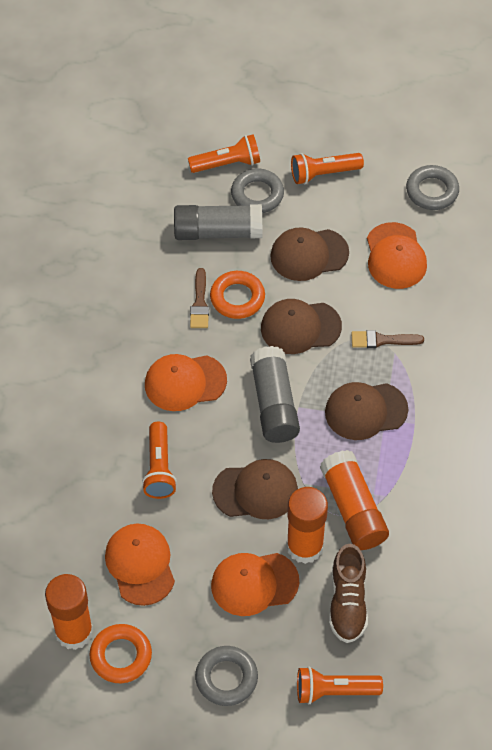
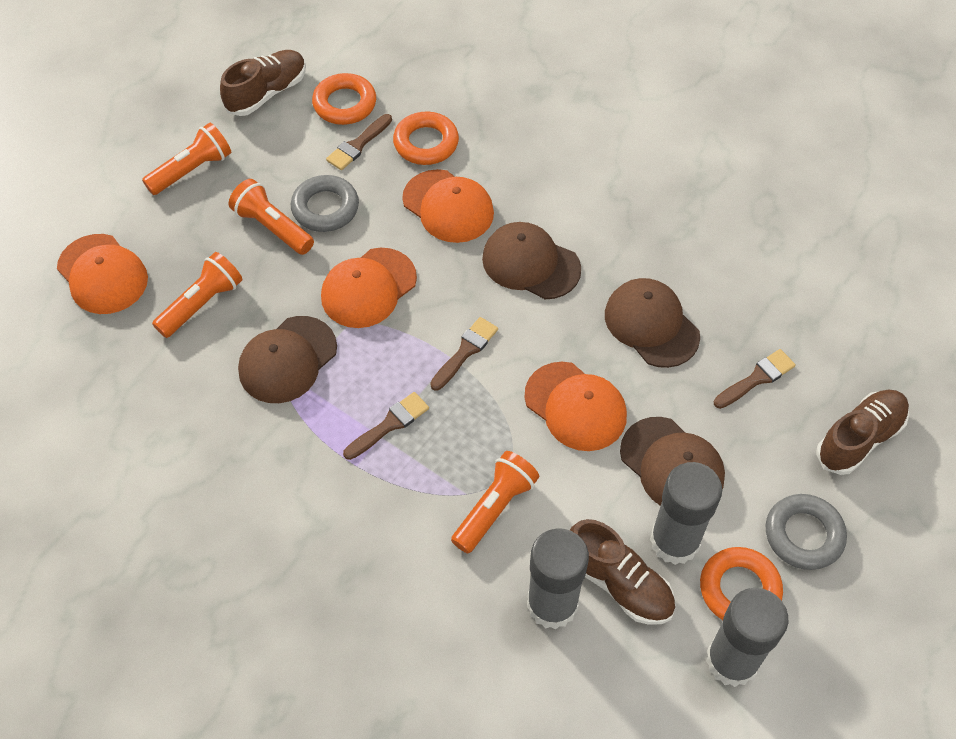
brown brush: [190,268,209,328] [351,330,424,348] = 2 -> [326,114,392,170] [343,392,429,460] [430,317,498,391] [714,349,796,409] = 4
brown shoe: [329,544,368,643] = 1 -> [220,50,306,116] [570,519,675,625] [816,389,909,475] = 3
grey glue stick: [174,204,262,240] [250,346,300,443] = 2 -> [527,528,589,630] [650,462,722,565] [706,588,788,687] = 3
grey ring: [195,646,258,706] [231,169,284,213] [406,165,459,210] = 3 -> [291,175,359,232] [766,494,847,570] = 2
orange glue stick: [45,574,93,650] [286,487,328,564] [320,450,389,550] = 3 -> none = 0
orange ring: [89,624,152,683] [210,271,265,319] = 2 -> [312,73,376,125] [393,111,459,165] [700,547,783,620] = 3

